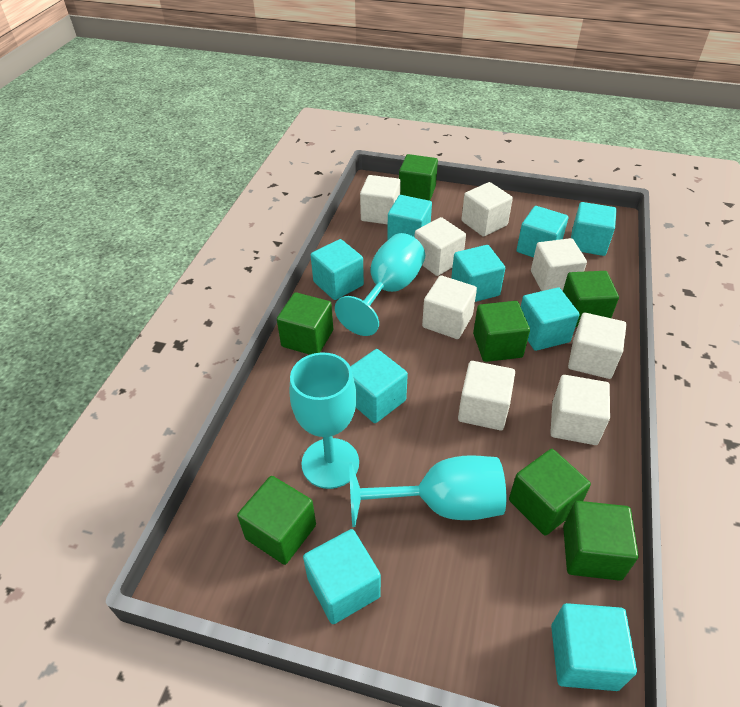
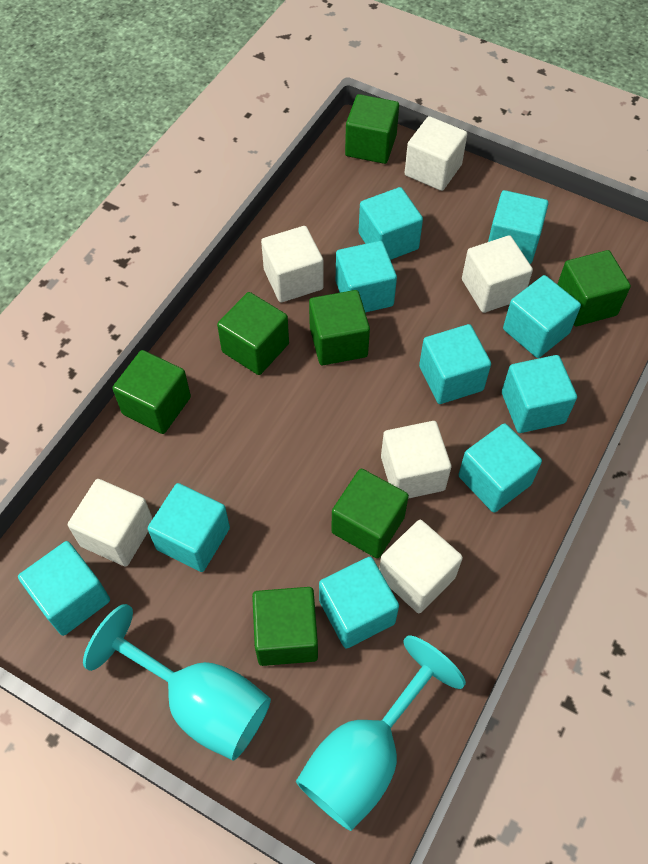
turquoise cube: [303,529,381,624] [311,239,364,300] [350,349,408,423] [387,195,432,240] [451,245,505,302] [517,206,568,258] [521,287,579,351] [551,603,637,691] [571,202,617,256] = 9 -> [18,541,110,636] [148,483,230,572] [319,557,399,649] [336,241,397,313] [358,187,423,260] [419,324,491,404] [458,423,542,513] [488,190,549,264] [502,355,577,433] [503,275,581,358] = 10
turquoise goblet: [290,352,359,489] [335,233,425,336] [349,455,506,527] = 3 -> [83,604,271,760] [296,636,466,831] = 2
white cube: [360,175,401,225] [414,217,466,276] [422,275,477,339] [458,361,515,430] [461,182,513,237] [531,238,587,291] [550,375,610,445] [568,313,626,379] = 8 -> [68,479,153,567] [261,226,323,302] [379,520,463,613] [381,421,451,499] [405,116,467,191] [462,235,533,313] = 6

